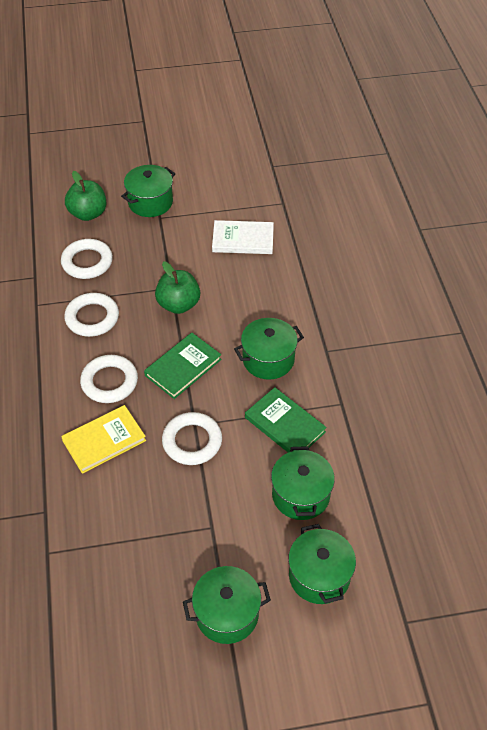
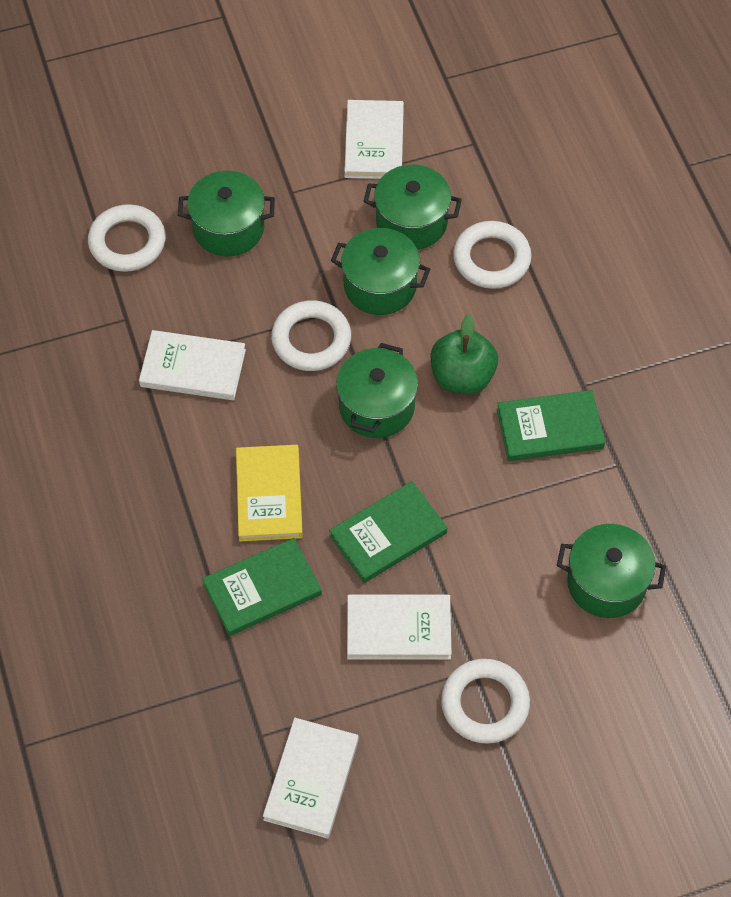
green apple: [65,171,106,221] [155,261,200,314] = 2 -> [430,314,498,394] = 1
green book: [144,333,222,399] [245,387,327,453] = 2 -> [202,538,322,636] [329,481,447,583] [497,390,605,461] = 3
white book: [212,220,274,254] = 1 -> [139,330,246,400] [263,718,359,839] [344,100,404,179] [347,594,451,660] = 4

